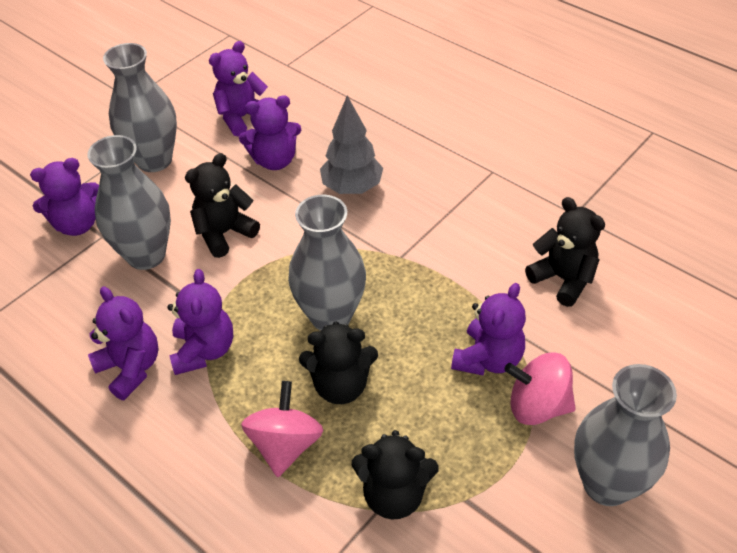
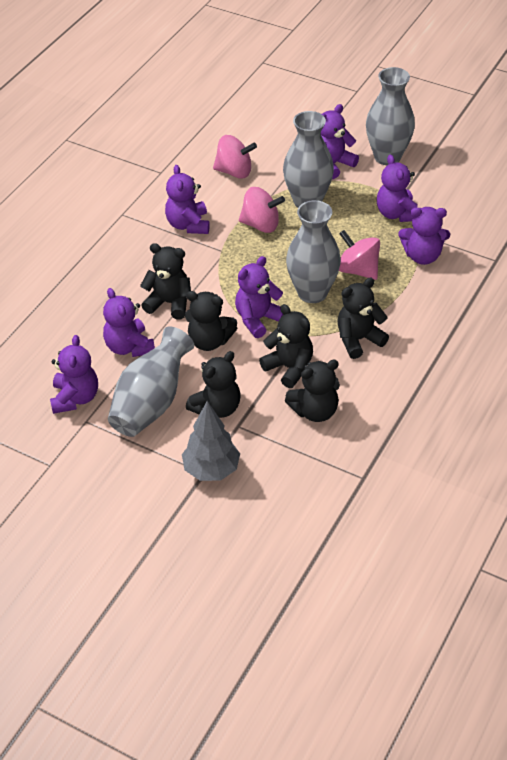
black teddy bear: [185,153,260,258] [299,322,378,404] [352,430,439,519] [525,197,605,307] = 4 -> [140,243,191,319] [185,291,237,351] [186,351,240,418] [259,304,313,388] [285,360,340,422] [337,278,389,359] = 6
pink spinning top: [241,381,323,477] [504,353,576,425] = 2 -> [213,135,257,179] [239,187,285,233] [339,230,380,280] = 3
purple teddy bear: [30,158,99,236] [88,286,159,400] [167,269,233,375] [209,41,268,137] [239,95,301,170] [451,283,526,376] = 6 -> [50,335,98,414] [103,288,155,357] [165,165,210,234] [235,256,283,338] [321,104,359,179] [377,155,418,222] [398,207,450,265] = 7

